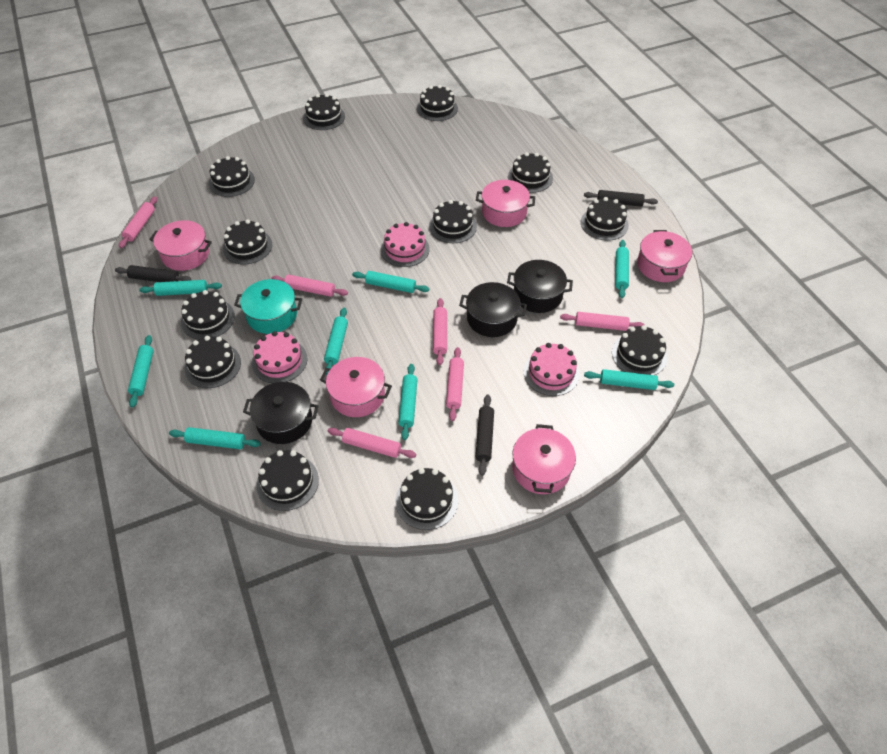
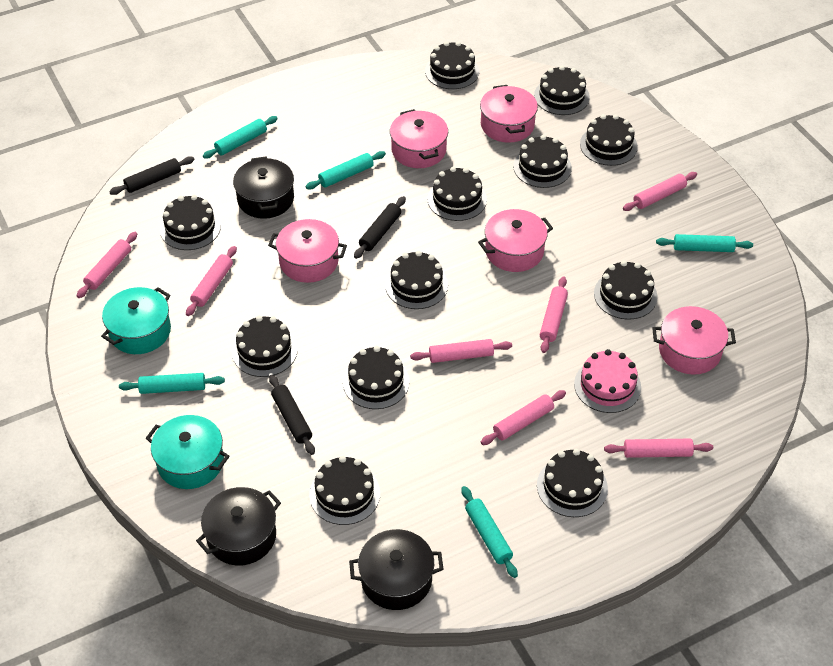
pink cake: [252,331,308,383] [381,222,430,267] [524,343,580,396] = 3 -> [574,349,641,413] = 1
pink rolling pin: [119,196,157,248] [272,274,348,297] [328,428,416,458] [433,298,447,365] [446,347,464,421] [560,312,645,331] = 6 -> [77,232,137,298] [186,246,237,316] [410,339,512,363] [481,390,566,445] [540,276,568,353] [604,439,713,458] [623,172,697,211] = 7
turquoise pot: [234,279,302,334] = 1 -> [101,287,171,354] [146,415,229,489] = 2
turquoise rolling pin: [128,335,154,408] [139,280,222,296] [169,427,261,449] [324,308,348,375] [352,271,429,293] [398,364,418,440] [584,369,674,390] [615,240,629,298] = 8 -> [119,373,225,394] [203,116,278,159] [305,151,386,190] [461,486,518,578] [656,234,753,252] = 5

